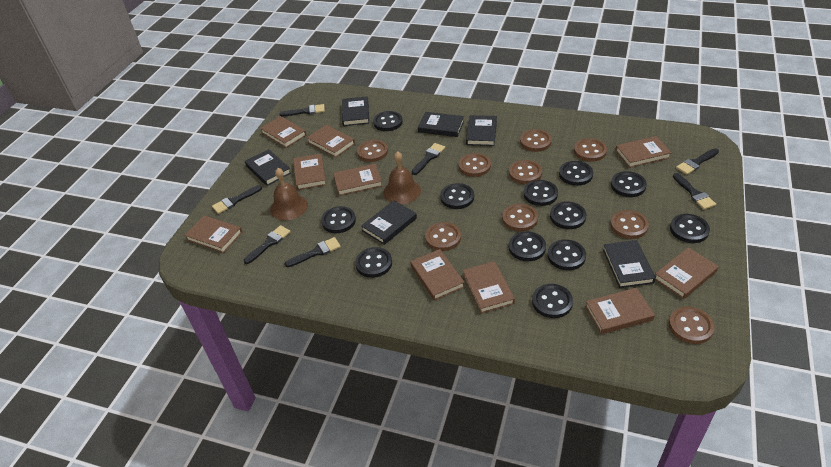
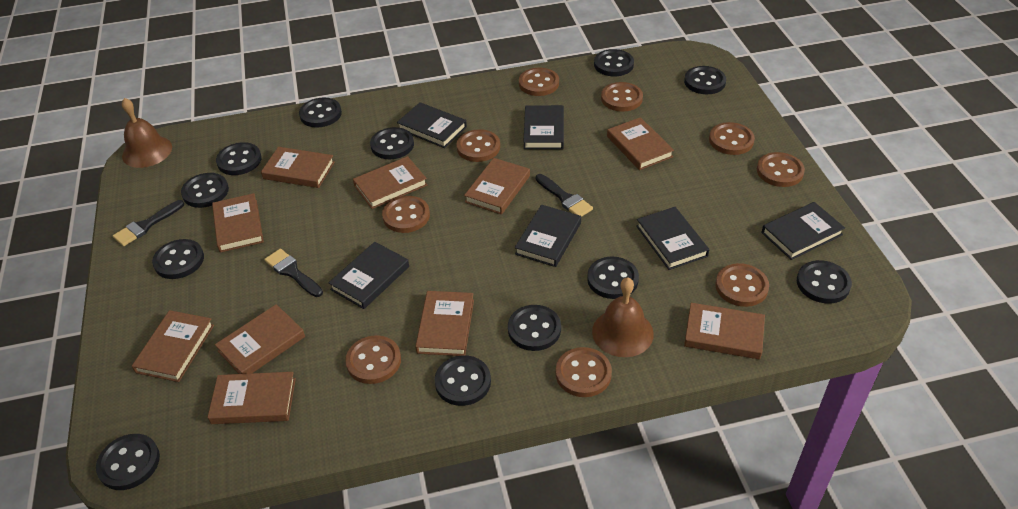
black brush: [212,185,262,214] [244,225,291,264] [279,104,325,116] [285,237,341,267] [412,143,445,175] [673,173,716,209] [676,148,719,175] = 7 -> [113,200,184,246] [264,249,323,297] [536,174,593,217] = 3

